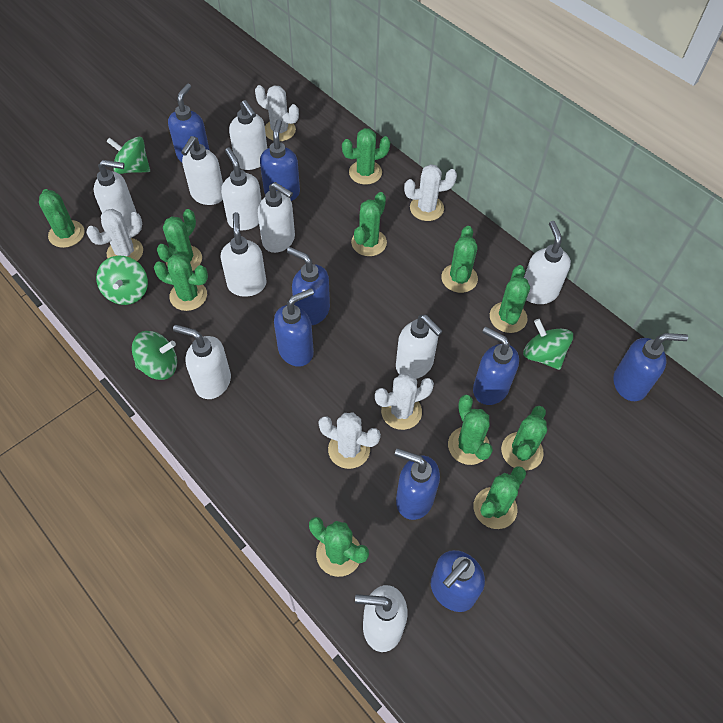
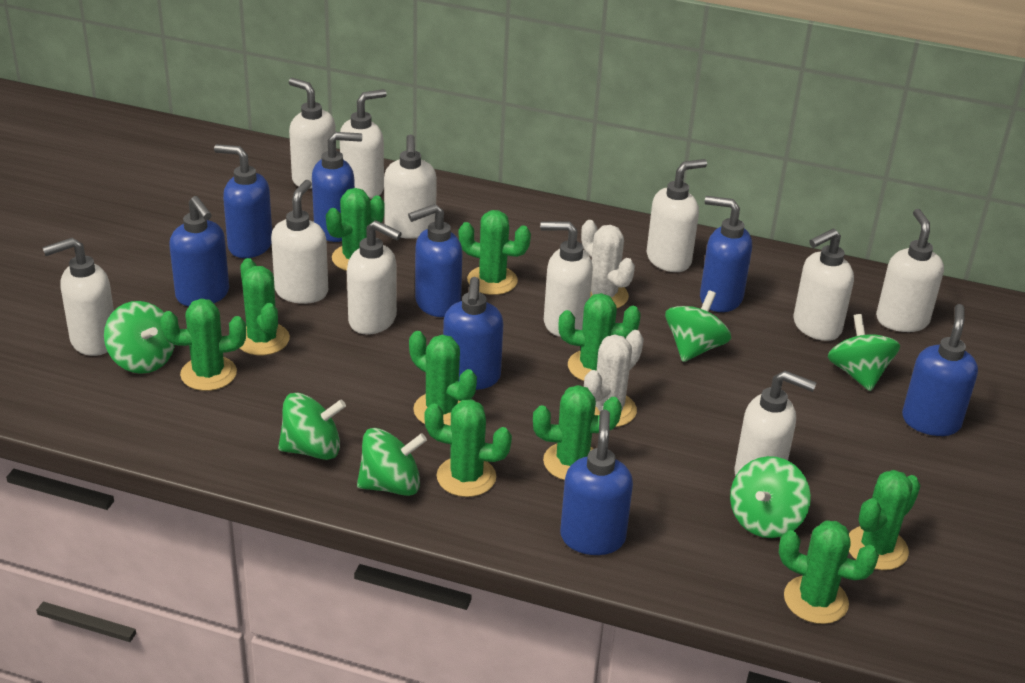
green cactus: [39,189,85,248] [154,253,208,311] [157,209,202,271] [309,517,369,577] [342,128,390,185] [351,192,387,256] [441,226,478,293] [448,395,493,465] [474,466,526,529] [490,265,530,333] [501,406,547,471] = 11 -> [160,299,246,391] [240,258,290,355] [326,188,385,271] [409,331,477,426] [425,399,512,497] [459,210,531,295] [533,385,622,480] [558,293,641,381] [779,520,879,624] [849,470,921,570] = 10
green spinning top: [96,255,148,305] [106,137,150,174] [132,331,177,380] [523,319,573,370] = 4 -> [104,301,175,374] [278,393,346,460] [357,428,427,496] [665,290,731,362] [730,456,811,538] [828,314,900,392] = 6
white cactus: [86,209,143,261] [255,85,299,141] [318,413,381,469] [375,373,434,430] [404,164,457,221] = 5 -> [581,220,635,308] [584,330,644,427] = 2
white soap dispenser: [94,160,137,227] [173,325,231,399] [181,136,223,205] [220,212,266,297] [221,148,262,230] [229,100,267,170] [258,182,295,253] [355,585,408,652] [396,315,443,379] [524,221,571,304] = 10 -> [42,238,114,356] [271,180,328,304] [289,78,336,189] [340,89,387,199] [347,220,402,335] [384,134,437,239] [540,221,593,337] [647,159,707,272] [734,371,817,476] [793,229,854,341] [876,209,944,332] = 11

